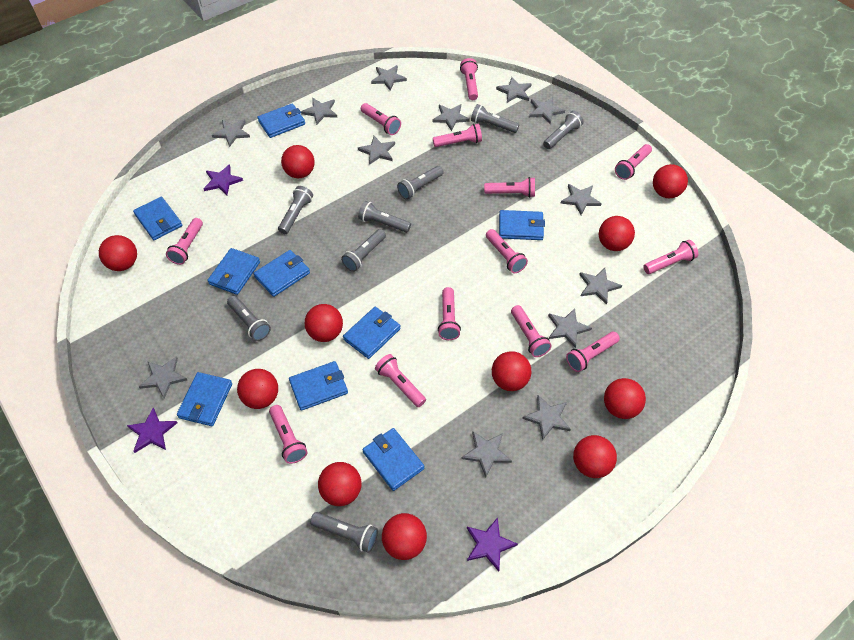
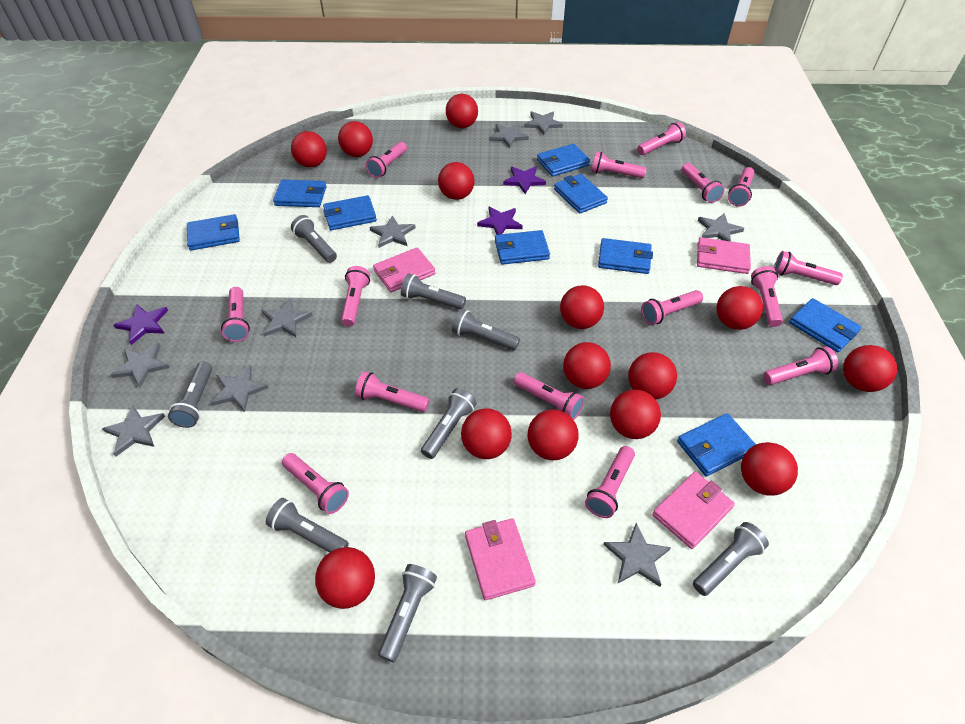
grey star: [138,356,187,399] [212,119,250,147] [301,98,338,125] [358,136,395,165] [371,65,407,91] [432,104,470,131] [461,431,512,478] [496,77,532,103] [522,395,571,441] [529,97,565,124] [548,308,592,348] [560,184,602,215] [579,268,622,305] = 13 -> [102,405,165,457] [110,343,170,388] [211,365,269,412] [261,298,313,337] [370,216,416,248] [489,123,529,148] [524,111,563,135] [603,523,671,587] [698,213,744,241] = 9
pink flashlight: [166,218,203,265] [269,405,308,464] [361,103,401,135] [375,354,426,407] [433,124,482,147] [438,287,461,340] [460,58,478,100] [484,177,535,198] [486,229,528,273] [511,305,552,357] [566,332,620,372] [615,144,652,180] [643,240,698,274] = 13 -> [221,287,250,342] [282,453,349,514] [341,266,370,327] [355,371,429,412] [366,142,407,178] [514,372,584,420] [585,446,635,518] [591,152,647,178] [637,122,686,155] [641,290,703,325] [682,163,725,203] [728,167,755,207] [751,266,783,327] [763,346,838,385] [774,251,843,285] = 15
pink wallet: none = 0 -> [373,247,435,292] [465,518,536,600] [652,472,735,549] [697,237,751,274] = 4
red ball: [99,235,137,271] [237,369,278,409] [281,145,315,178] [305,304,343,342] [318,462,361,506] [382,513,427,560] [492,351,531,391] [573,435,617,478] [599,216,635,251] [604,378,646,419] [653,164,688,198] = 11 -> [291,131,327,167] [315,547,375,609] [338,121,373,157] [438,162,475,200] [446,94,478,128] [461,408,512,459] [527,409,578,460] [560,285,604,329] [563,342,611,389] [610,390,661,439] [628,352,677,399] [716,286,763,330] [741,442,798,496] [843,345,897,392] = 14

